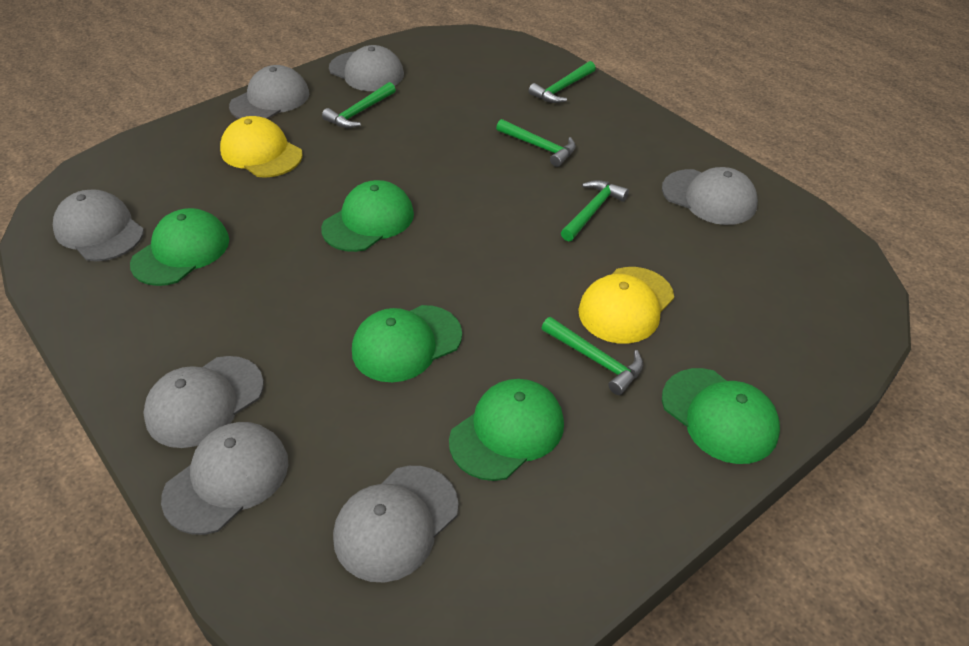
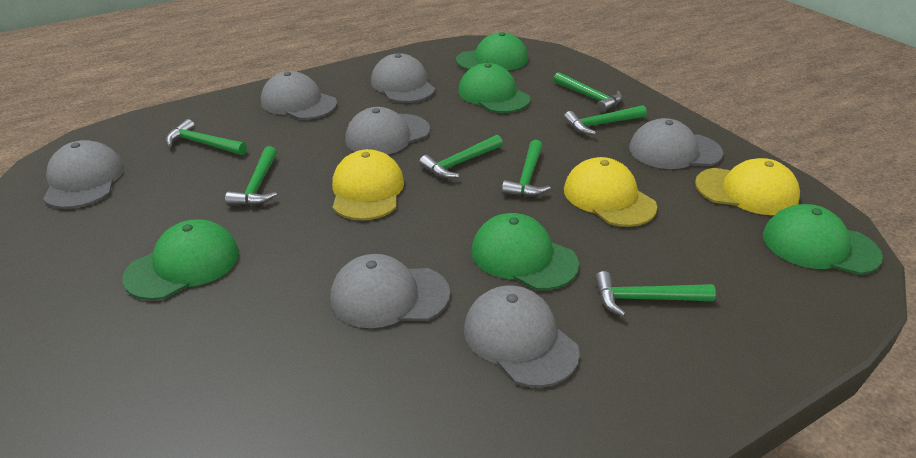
green hammer: [322,82,396,128] [496,119,576,167] [529,61,596,103] [542,317,643,395] [561,180,629,242] = 5 -> [166,119,247,155] [225,146,277,206] [419,135,503,179] [502,140,551,197] [553,72,622,112] [564,105,647,135] [594,271,716,317] = 7
yellow cap: [220,116,303,178] [578,267,674,344] = 2 -> [332,149,404,220] [564,157,657,227] [695,158,800,215] = 3

